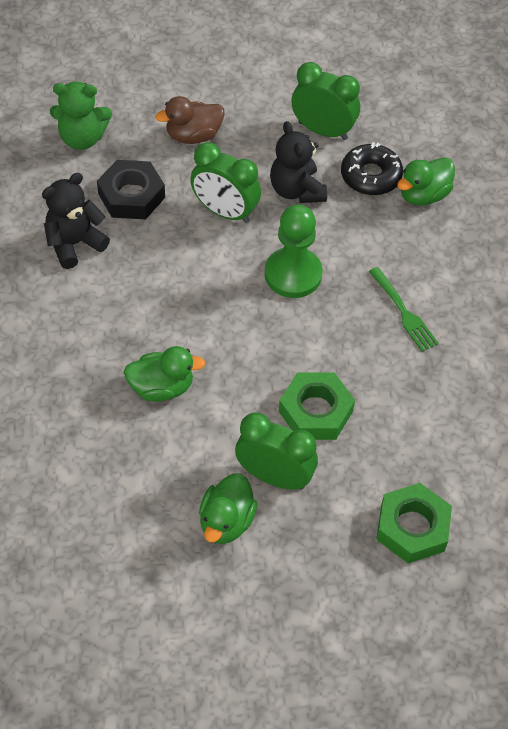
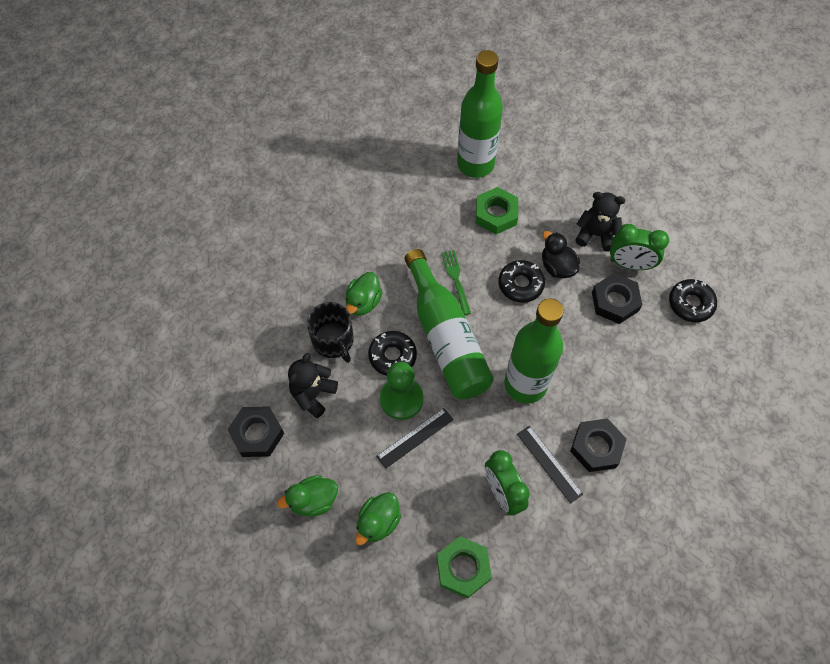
black donut: [341,142,403,195] = 1 -> [368,331,417,376] [499,260,545,303] [669,279,717,322] = 3
black duck: none = 0 -> [542,231,580,278] = 1
black mug: none = 0 -> [307,302,354,363] = 1
black nut: [97,160,165,219] = 1 -> [227,406,284,457] [570,418,627,472] [592,273,642,324] = 3
black ruler: none = 0 -> [376,408,454,469] [517,426,583,504] = 2
brown duck: [155,96,225,144] = 1 -> none = 0
green bottle: none = 0 -> [405,249,494,399] [457,50,503,178] [504,298,564,404] = 3
green clock: [190,142,261,223] [235,412,318,490] [292,62,360,140] = 3 -> [485,450,530,516] [610,224,669,270] = 2
green teddy bear: [50,81,112,150] = 1 -> none = 0

